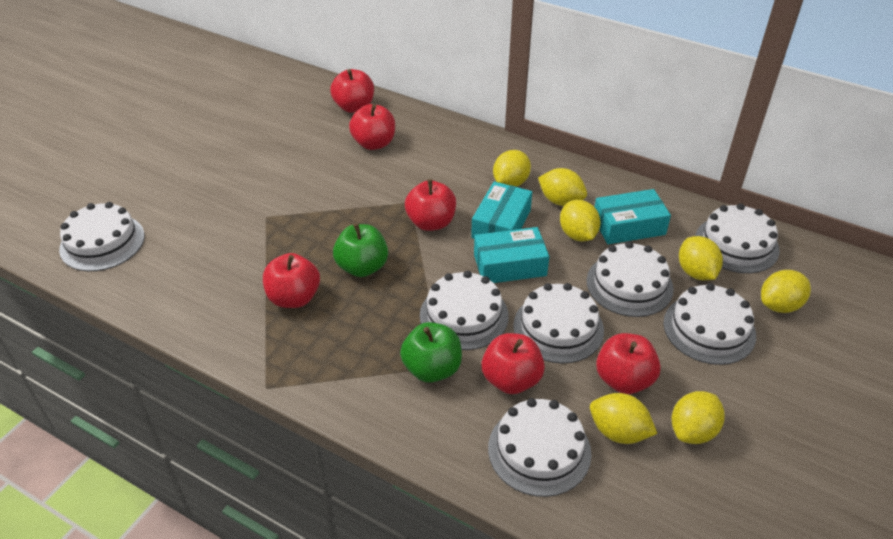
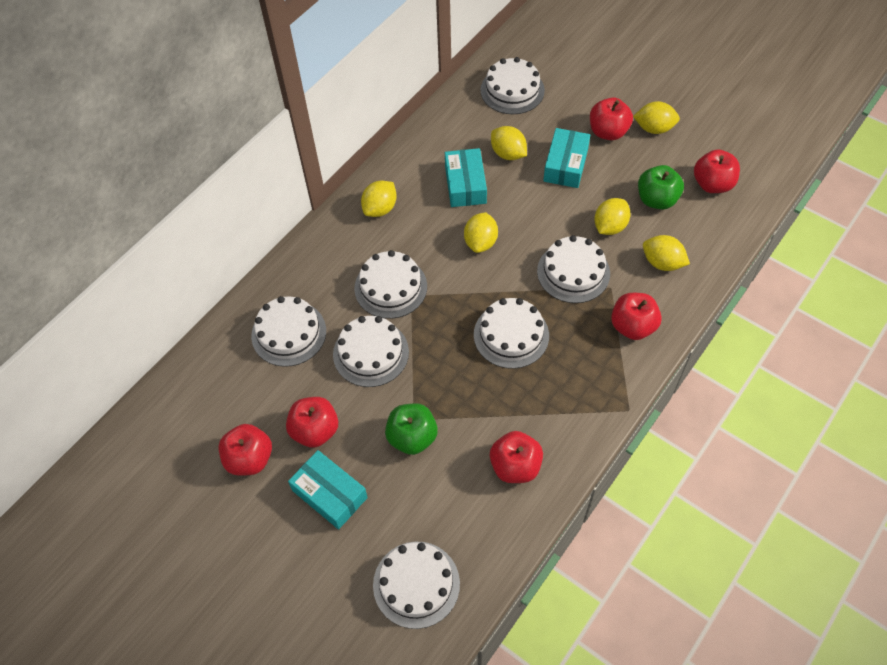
yellow lemon: [493,150,531,187] [538,168,587,206] [560,200,600,242] [590,393,657,444] [671,391,725,444] [679,236,723,280] [761,270,811,313] = 7 -> [361,180,397,217] [464,212,498,253] [491,126,527,160] [594,198,631,235] [633,101,680,134] [643,235,690,271] = 6

